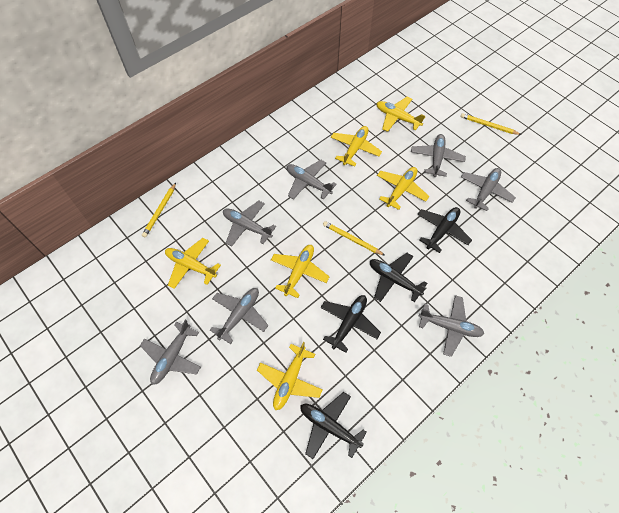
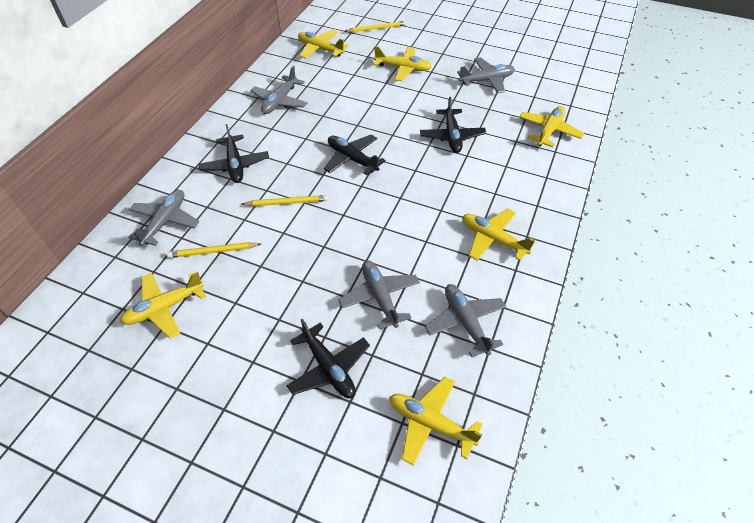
grey plane: [140,320,201,385] [210,288,269,344] [223,201,276,247] [287,160,337,200] [411,134,466,177] [419,295,484,357] [461,168,516,211] = 7 -> [128,190,199,246] [250,66,308,114] [338,260,420,329] [425,284,507,357] [457,57,515,93] = 5

